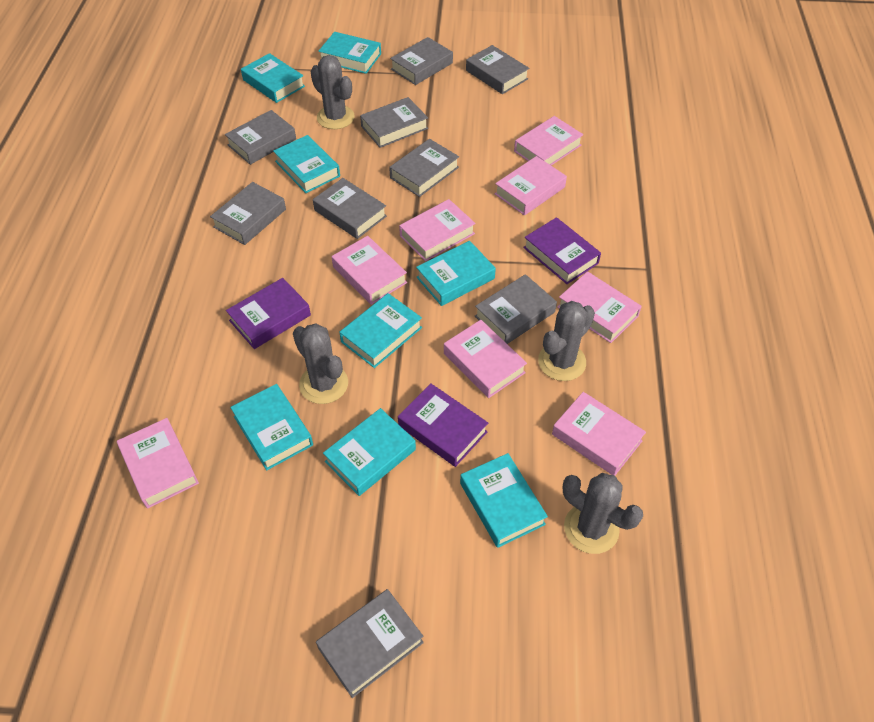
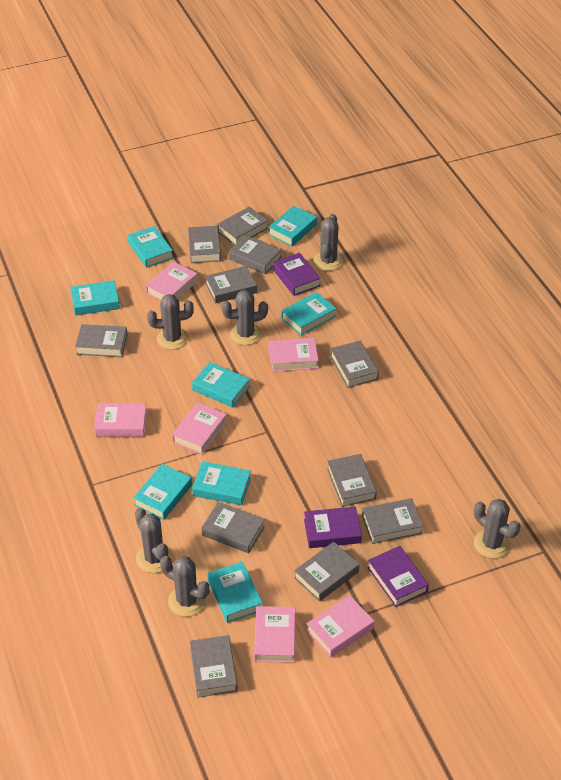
grey book: [210,182,286,245] [225,110,296,165] [313,178,387,239] [316,589,424,698] [360,97,428,148] [389,139,459,197] [390,37,453,85] [466,45,529,94] [475,274,557,344] = 9 -> [75,324,128,357] [188,226,221,263] [190,635,238,698] [201,502,265,553] [205,266,257,303] [217,206,268,245] [229,235,281,274] [294,542,359,602] [327,454,377,507] [330,341,379,388] [362,498,423,544] = 11
grey cactus: [293,324,348,404] [311,55,355,129] [538,301,595,381] [563,473,643,554] = 4 -> [135,508,173,573] [147,294,194,350] [160,556,209,617] [222,290,268,345] [314,214,343,271] [474,499,520,558] = 6
pink book: [117,418,199,508] [332,236,407,305] [399,199,476,261] [444,320,527,398] [495,156,567,215] [514,116,583,165] [552,392,646,475] [557,271,642,343] = 8 -> [94,403,147,437] [146,262,198,301] [172,402,227,455] [254,606,295,663] [268,338,319,372] [306,595,374,657] = 6

